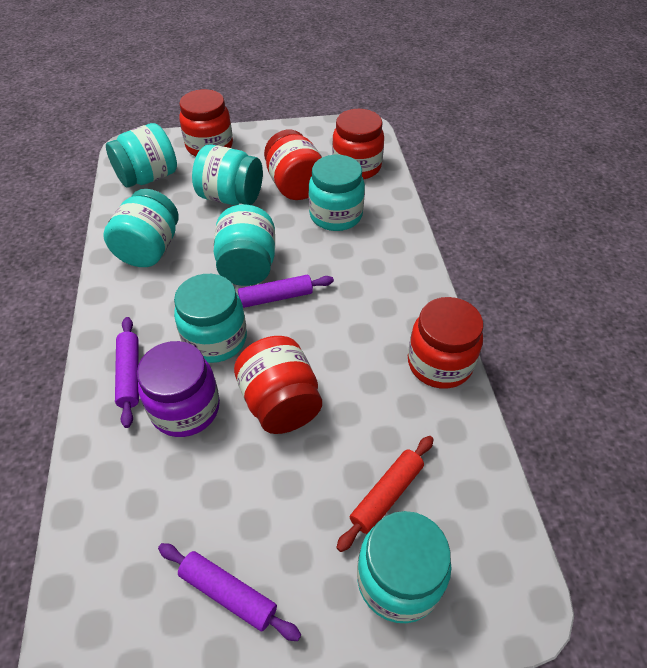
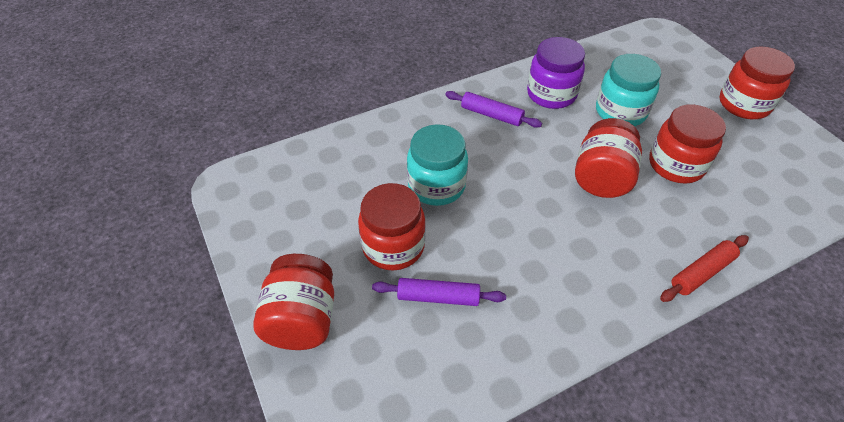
purple rolling pin: [115,317,139,428] [158,543,301,641] [238,275,334,308] = 3 -> [372,278,506,306] [445,91,542,128] = 2
turquoise jar: [103,189,179,267] [106,123,177,188] [174,274,247,363] [192,144,263,205] [213,204,275,286] [308,155,365,231] [357,511,452,623] = 7 -> [407,124,468,206] [596,54,661,126] = 2

